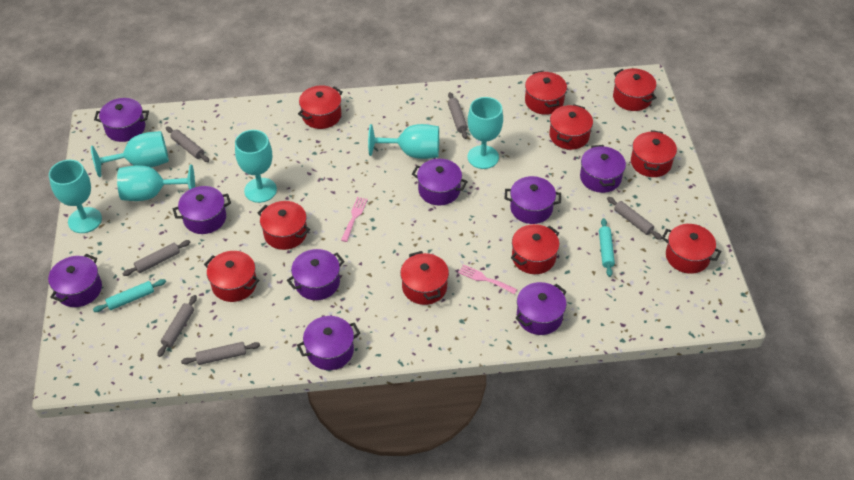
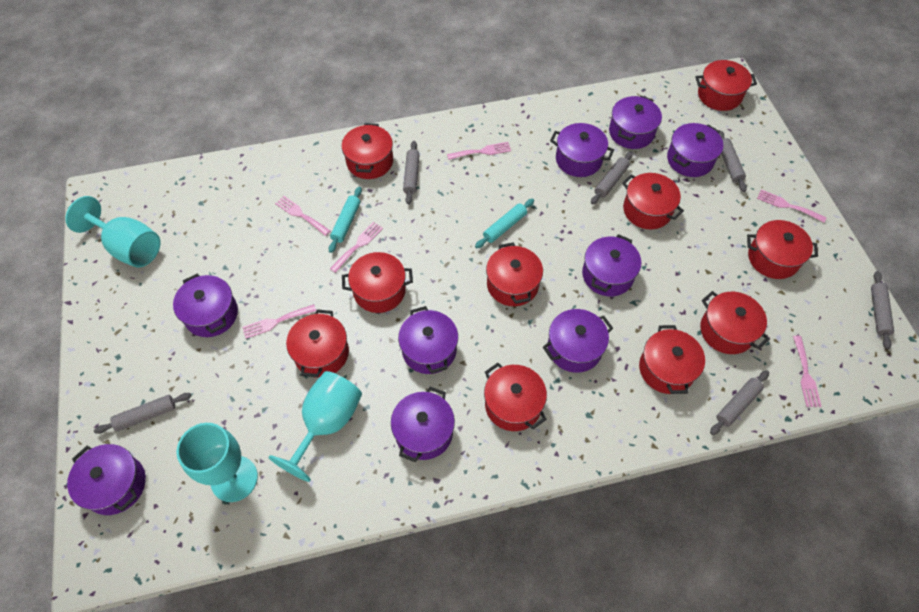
pink fork: [341,197,368,242] [458,264,517,294] = 2 -> [242,304,316,339] [275,196,330,236] [330,222,383,273] [447,142,511,160] [757,190,826,222] [793,336,822,407] = 6
turquoise goblet: [49,160,102,233] [91,131,169,177] [117,164,195,201] [235,130,277,203] [368,124,439,159] [467,97,503,169] = 6 -> [65,196,161,267] [176,423,258,502] [268,371,362,482] = 3

